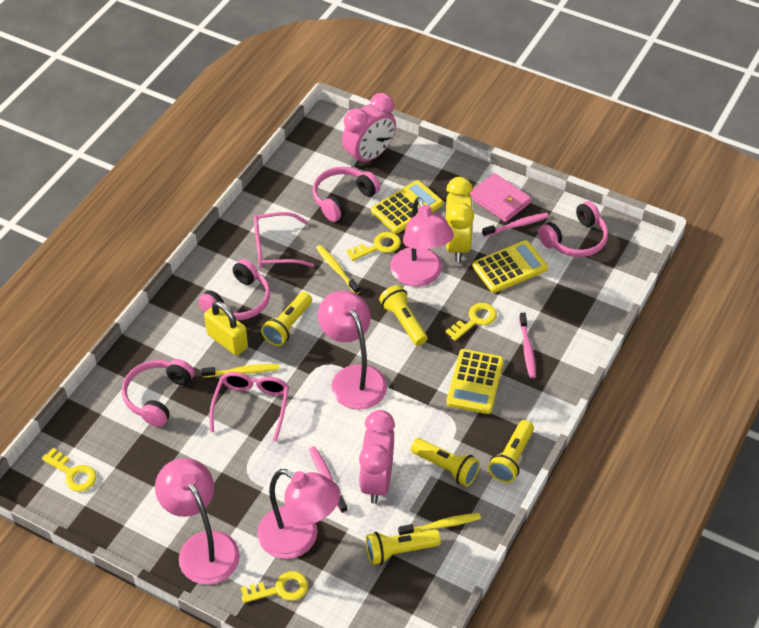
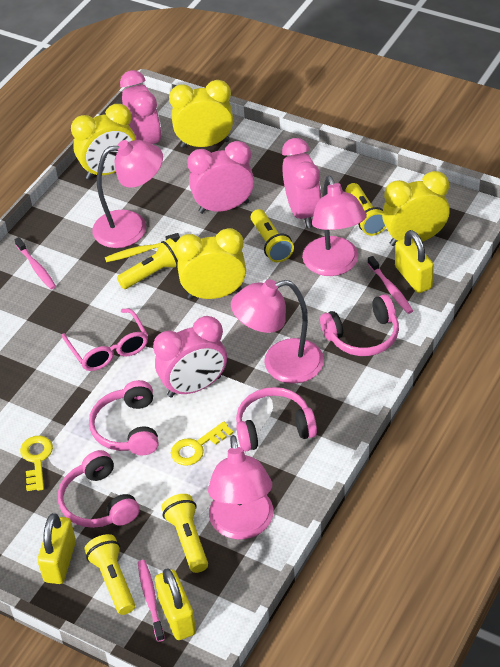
pink clock: [342,93,396,167] [359,410,395,504] = 2 -> [120,70,161,144] [153,316,227,398] [187,141,254,214] [282,138,322,228] = 4
pink glasses: [209,372,289,442] [254,212,314,268] = 2 -> [62,308,148,371] = 1
pink wallet: [470,173,531,222] = 1 -> none = 0
yellow calculator: [371,180,443,234] [446,349,504,414] [472,240,548,293] = 3 -> none = 0
yellow clock: [446,177,474,262] = 1 -> [71,104,136,180] [169,80,233,148] [175,228,246,299] [382,171,450,246] = 4
yellow key: [42,448,97,492] [241,571,308,603] [346,232,401,261] [445,303,497,341] = 4 -> [20,436,53,491] [171,421,233,466] = 2
yellow padlock: [204,301,248,356] = 1 -> [37,513,76,584] [155,568,196,640] [395,230,434,293] = 3
yellow toothbrush: [201,364,280,378] [316,245,360,294] [398,513,481,535] = 3 -> [105,233,180,262] = 1

